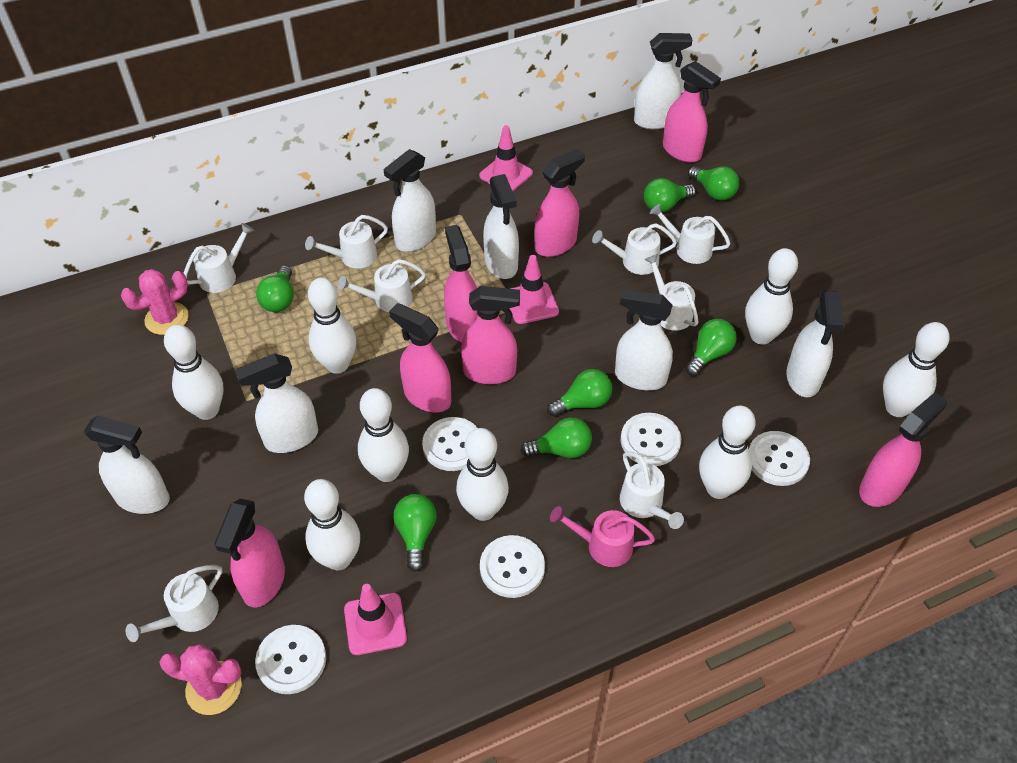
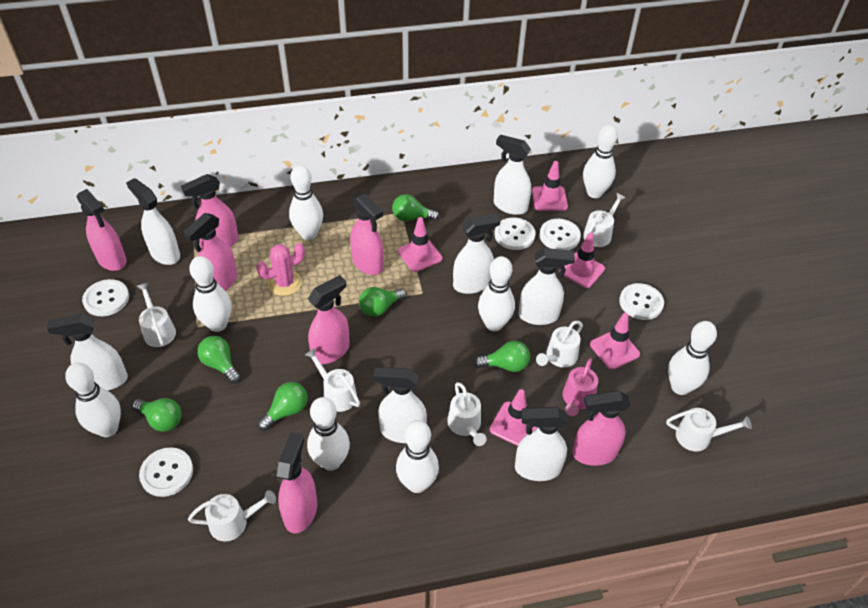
green light bulb: [256,265,294,312] [394,494,437,572] [520,417,592,458] [547,369,612,417] [644,178,696,212] [685,319,737,376] [688,166,739,200] = 7 -> [132,398,182,432] [197,336,241,383] [258,382,308,431] [359,287,407,317] [392,194,439,221] [474,341,530,372] = 6
pink cactus: [121,269,189,335] [159,644,242,715] = 2 -> [256,243,305,296] = 1
pink traffic cone: [344,584,407,655] [479,125,533,191] [510,255,559,324] = 3 -> [398,217,442,272] [490,389,538,446] [532,161,568,211] [559,233,605,288] [590,313,640,370] = 5
white watering can: [125,565,222,642] [184,223,254,293] [305,215,388,268] [338,259,426,312] [592,223,677,275] [620,452,684,529] [644,254,699,331] [650,204,731,264] = 8 -> [137,283,176,347] [188,490,276,542] [305,348,360,412] [447,382,487,446] [536,321,583,368] [583,193,626,247] [666,408,752,451] = 7

